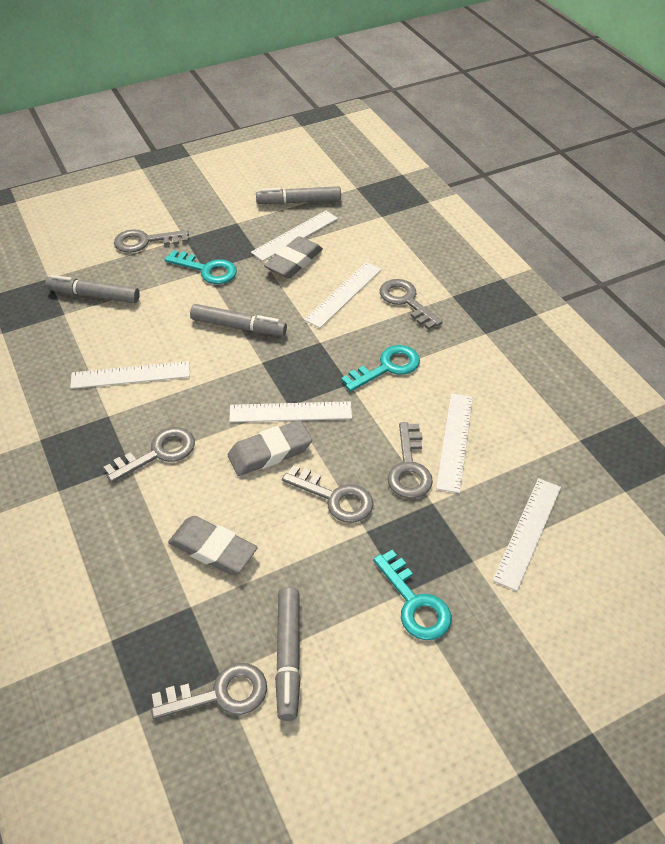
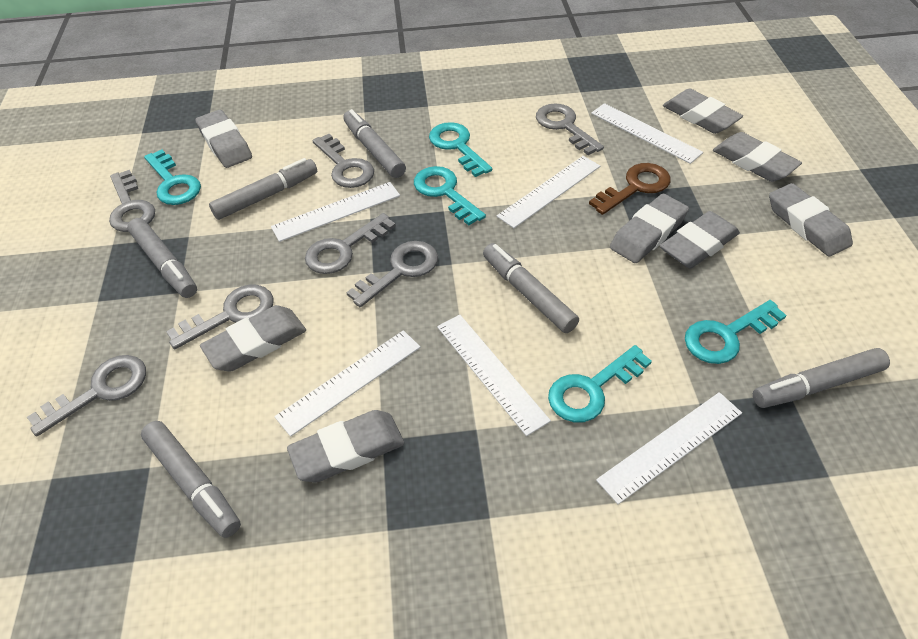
brown key: none = 0 -> [589,163,671,215] = 1
grey eraser: [168,516,258,575] [228,420,312,476] [264,236,323,278] = 3 -> [195,110,252,168] [200,305,306,372] [287,410,405,483] [610,194,689,263] [660,211,740,269] [663,89,743,134] [713,132,802,182] [769,183,853,257] = 8
grey key: [104,427,195,483] [114,229,189,253] [151,663,267,719] [282,465,373,523] [380,279,443,330] [388,422,433,499] = 6 -> [27,355,146,436] [109,170,155,232] [166,285,274,349] [305,213,396,274] [312,134,374,188] [346,241,438,307] [536,104,604,155] = 7
grey marker: [45,275,140,303] [190,304,287,336] [256,186,341,204] [275,587,301,721] = 4 -> [127,218,197,298] [141,421,241,538] [209,158,317,220] [343,109,406,178] [483,243,579,333] [753,348,890,408] = 6
turquoise key: [164,250,237,284] [341,345,420,392] [373,550,451,640] = 3 -> [144,149,201,205] [414,166,486,225] [429,122,492,177] [548,345,652,422] [685,300,787,364] = 5

